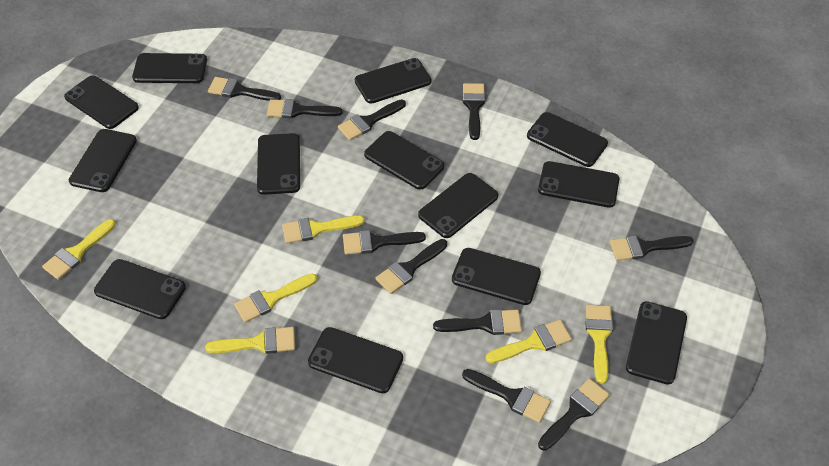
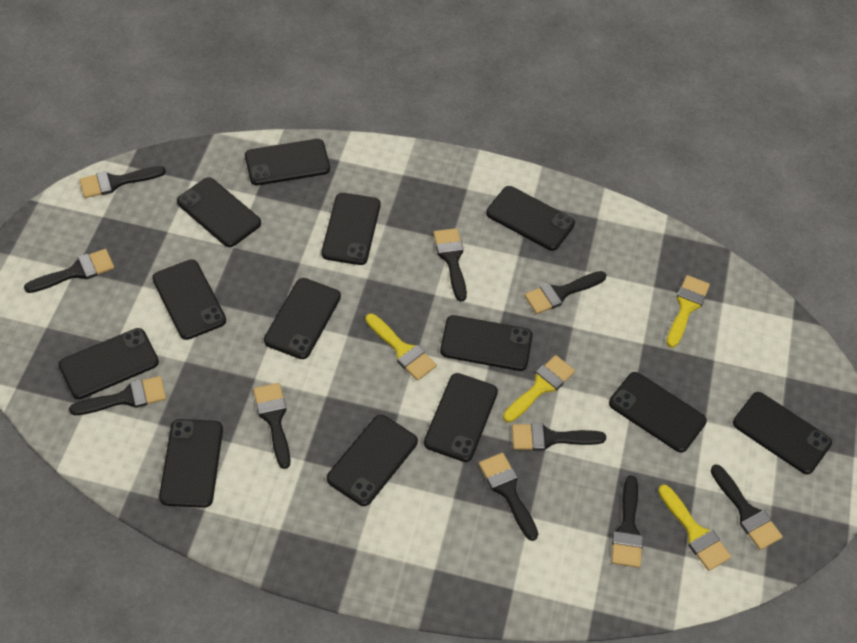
yellow brush: [42,219,116,280] [205,327,295,354] [234,274,317,323] [282,215,365,244] [485,319,572,363] [585,304,613,384] = 6 -> [365,313,437,381] [503,355,575,423] [658,484,731,571] [666,275,710,348] = 4

